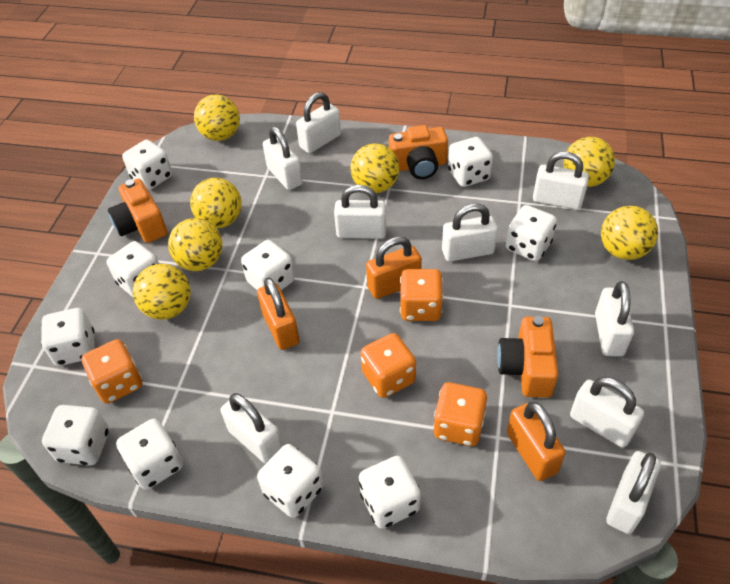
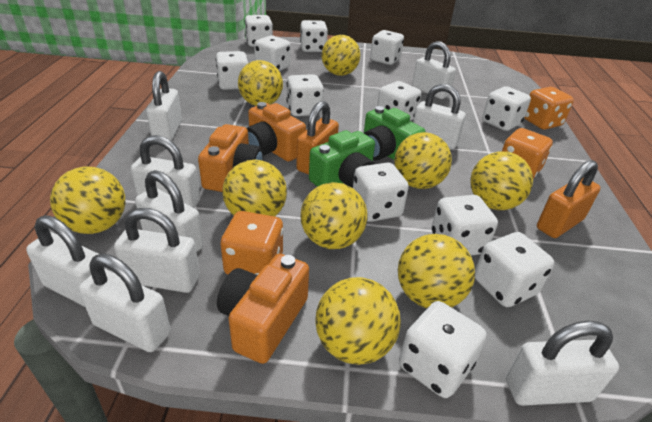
green camera: none = 0 -> [309,130,375,188] [364,106,425,161] = 2
orange dice: [82,339,142,404] [360,333,416,398] [400,269,443,321] [433,382,487,446] = 4 -> [220,211,284,275] [502,128,553,178] [524,87,574,130] = 3
orange padlock: [257,277,300,350] [366,236,422,299] [507,402,566,481] = 3 -> [296,101,339,175] [537,160,601,238] = 2
white dice: [41,308,95,366] [42,405,109,466] [107,241,159,297] [116,419,183,490] [122,140,172,190] [241,240,295,290] [257,444,323,518] [359,456,421,529] [448,137,493,187] [506,205,557,261] = 10 -> [216,51,248,90] [245,15,273,47] [254,35,291,71] [286,74,324,116] [300,20,328,52] [353,162,409,222] [370,30,404,65] [377,81,421,121] [399,301,486,398] [431,195,498,256] [475,232,554,307] [482,86,531,131] = 12
yellow ball: [133,264,191,320] [168,218,223,271] [190,178,242,228] [194,94,240,141] [351,144,399,193] [563,137,615,187] [601,206,658,260] = 7 -> [50,167,125,234] [222,160,287,216] [238,60,283,106] [300,182,368,249] [315,277,401,365] [322,35,360,76] [394,132,452,189] [398,234,475,308] [470,151,533,210] = 9

